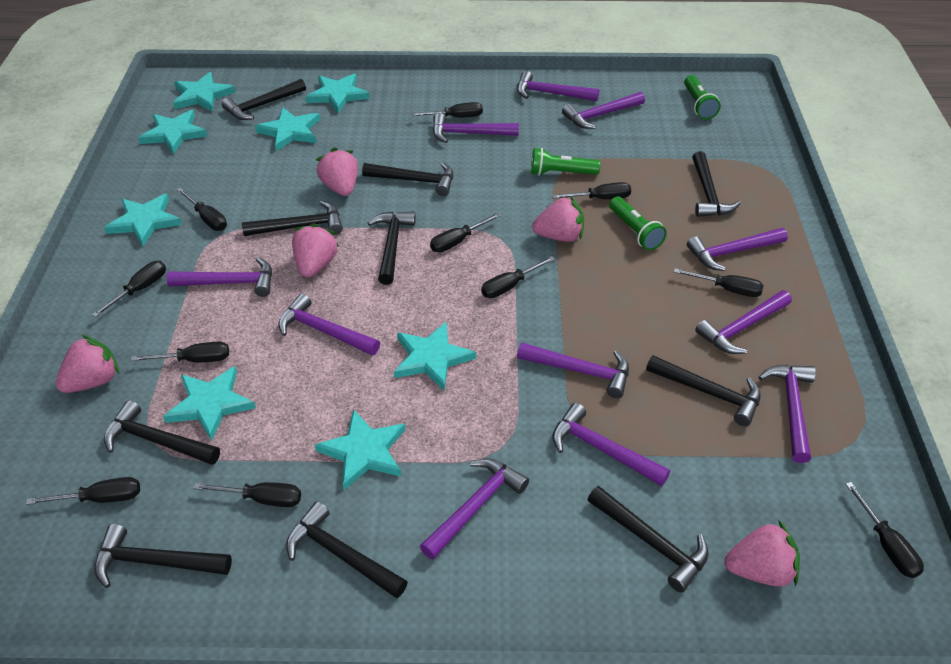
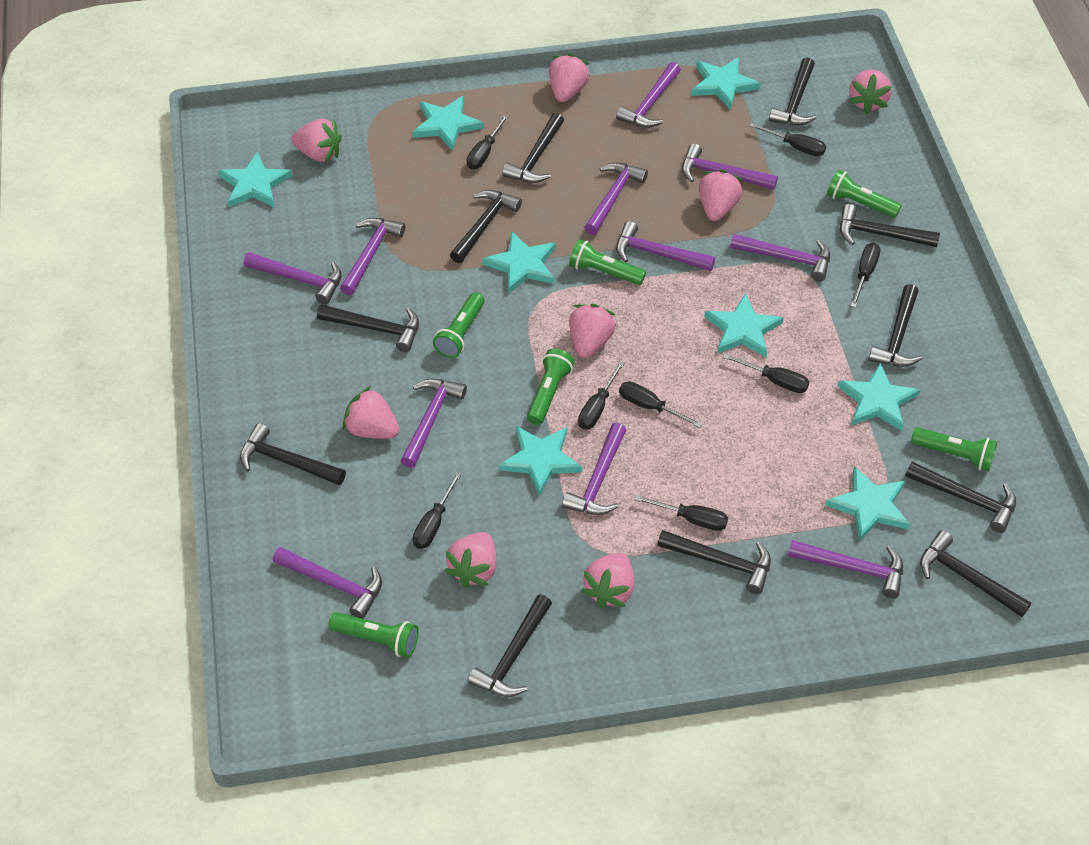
black hammer: [94,524,232,588] [104,400,220,465] [222,79,306,120] [242,201,343,236] [286,502,408,598] [362,162,453,196] [368,211,416,285] [587,486,709,593] [646,355,761,426] [692,151,741,217] = 10 -> [240,423,346,485] [317,304,419,352] [450,190,522,263] [468,594,552,697] [502,113,564,183] [657,530,771,594] [769,57,816,126] [840,204,940,247] [869,284,922,367] [905,462,1016,533] [920,531,1031,617] = 11
black screwdriver: [26,477,140,505] [92,261,166,317] [131,342,229,362] [177,188,227,231] [193,482,301,507] [411,102,483,117] [430,213,501,252] [481,256,555,298] [552,182,631,199] [674,268,764,297] [846,482,924,578] = 11 -> [413,472,462,549] [467,114,509,170] [578,361,625,430] [619,381,702,428] [634,495,728,531] [723,353,809,393] [749,123,826,156] [851,243,880,308] = 8
green flashlight: [531,148,601,176] [609,196,667,250] [684,75,721,119] = 3 -> [328,612,418,658] [433,292,485,358] [527,348,574,425] [569,239,646,285] [827,170,902,218] [911,427,997,471] = 6
pink strawberry: [56,335,120,393] [292,223,339,277] [316,148,358,196] [532,197,584,242] [725,520,800,587] = 5 -> [291,119,342,163] [343,386,399,439] [444,532,497,588] [549,53,590,102] [569,304,616,358] [581,553,634,609] [699,170,743,221] [849,69,892,114] = 8

